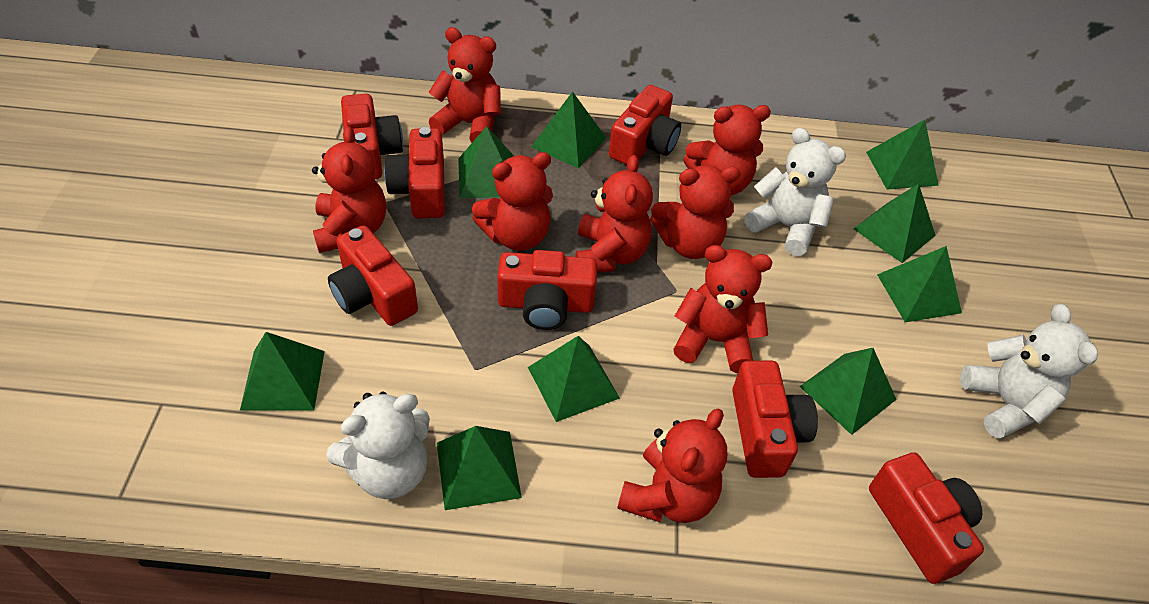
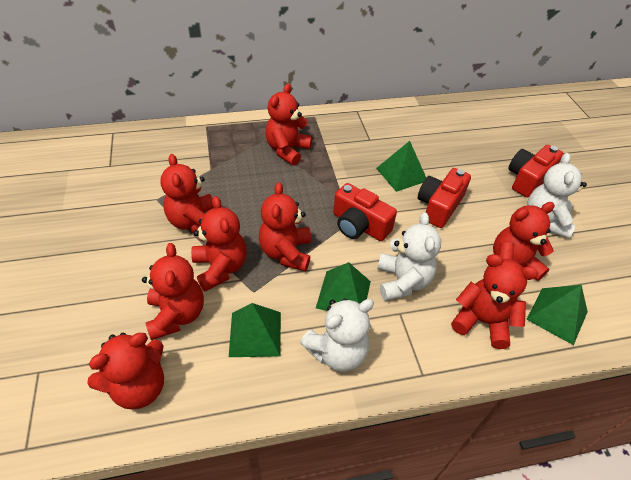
green pyramid: [240,332,325,410] [437,426,522,510] [458,126,514,198] [528,336,620,422] [531,91,606,169] [799,348,897,435] [854,184,936,263] [866,120,939,190] [877,246,962,322] = 9 -> [229,303,281,357] [316,262,371,311] [376,141,426,192] [526,285,588,345] = 4
red camera: [328,225,418,326] [341,94,403,179] [384,127,445,219] [498,250,597,330] [609,85,681,165] [732,361,818,478] [869,452,984,584] = 7 -> [333,183,397,241] [418,168,471,228] [508,145,564,198] = 3

